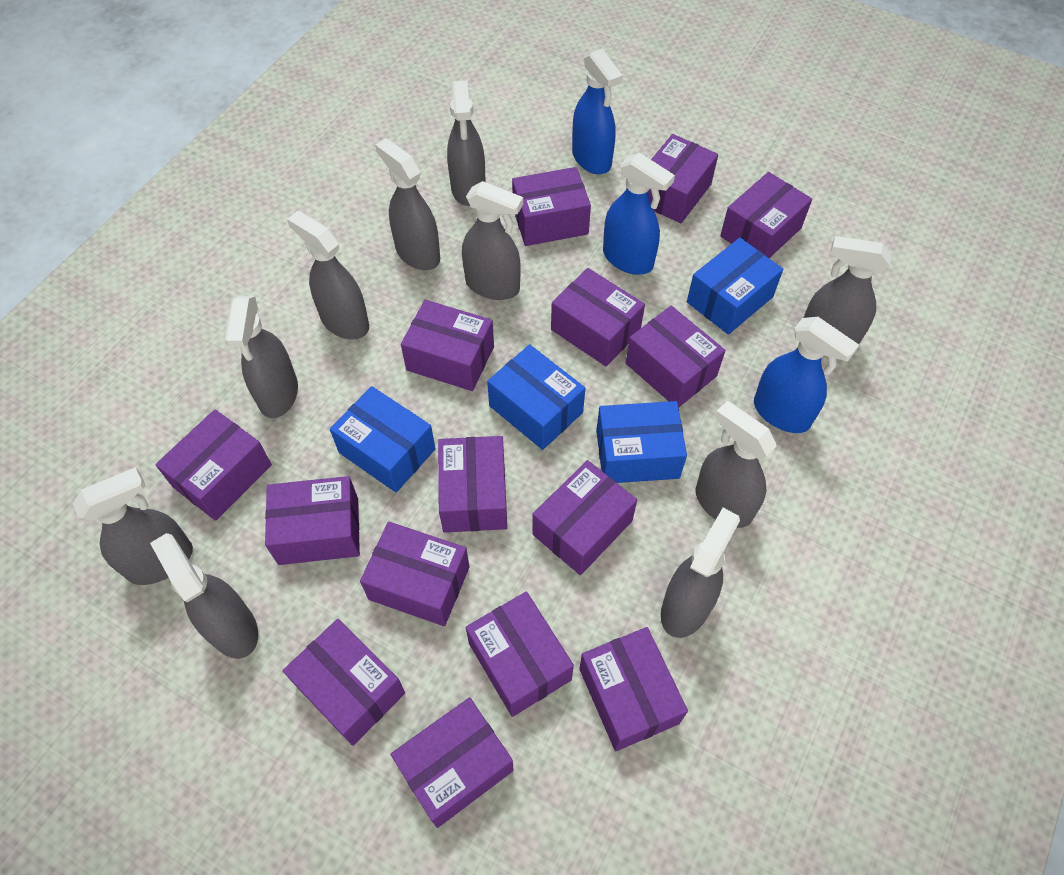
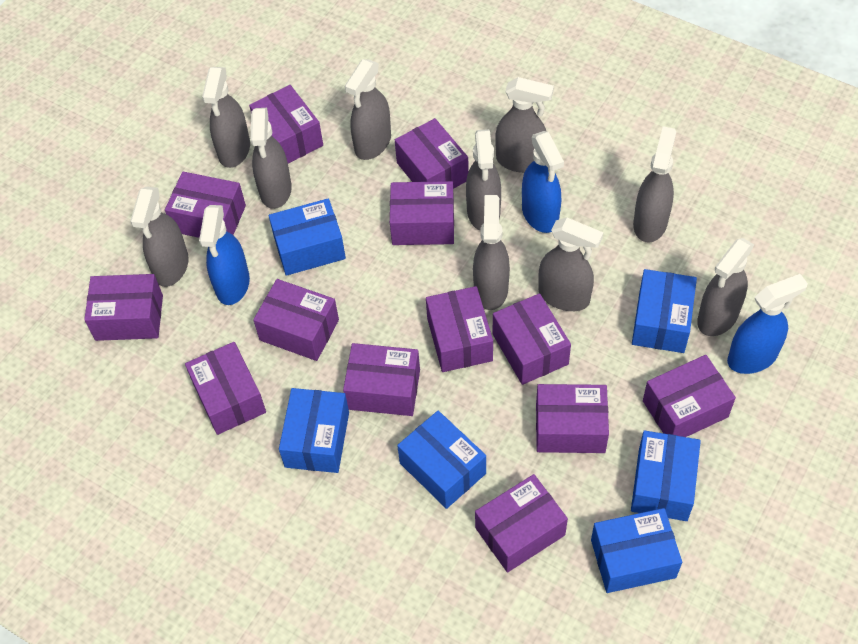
blue box: [330,386,436,493] [487,344,585,450] [596,401,687,483] [687,238,783,335] = 4 -> [269,198,346,276] [279,388,349,473] [397,411,486,509] [591,508,682,593] [631,430,701,521] [632,269,697,353] = 6
purple box: [155,409,272,521] [265,476,360,565] [283,619,405,746] [360,521,469,626] [390,697,514,828] [401,300,494,391] [438,436,507,533] [466,592,574,717] [512,167,591,246] [533,460,637,575] [551,268,645,366] [579,627,688,751] [626,306,725,408] [648,134,718,223] [720,172,812,258] = 15 -> [84,274,163,341] [165,172,246,238] [185,342,266,435] [249,85,323,164] [253,279,339,361] [343,343,420,416] [390,181,454,245] [395,118,469,189] [426,286,493,372] [475,474,568,573] [493,293,571,385] [536,384,609,453] [643,355,736,437] = 13

